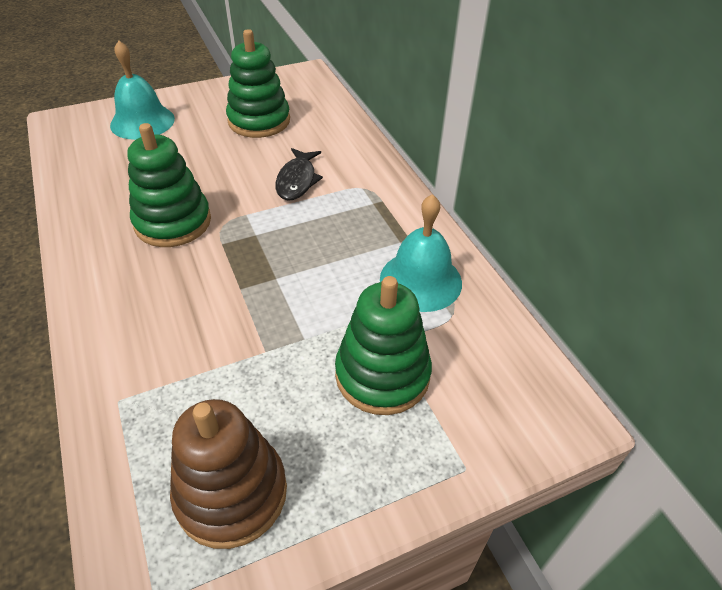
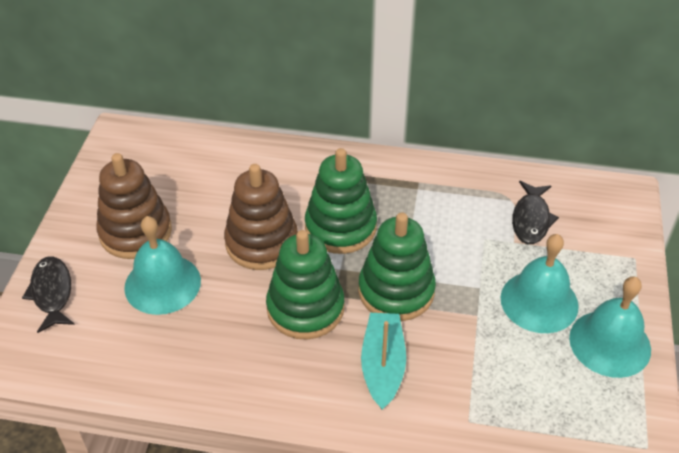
black fish: [275,148,323,201] = 1 -> [22,257,75,333] [512,181,559,244] = 2
brown stacking toy: [170,399,287,549] = 1 -> [96,153,172,259] [224,164,298,270] = 2
turquoise bell: [110,40,175,140] [380,194,462,312] = 2 -> [124,216,201,315] [500,234,579,333] [569,276,651,378] = 3
turquoise boat: none = 0 -> [361,313,406,410] = 1

